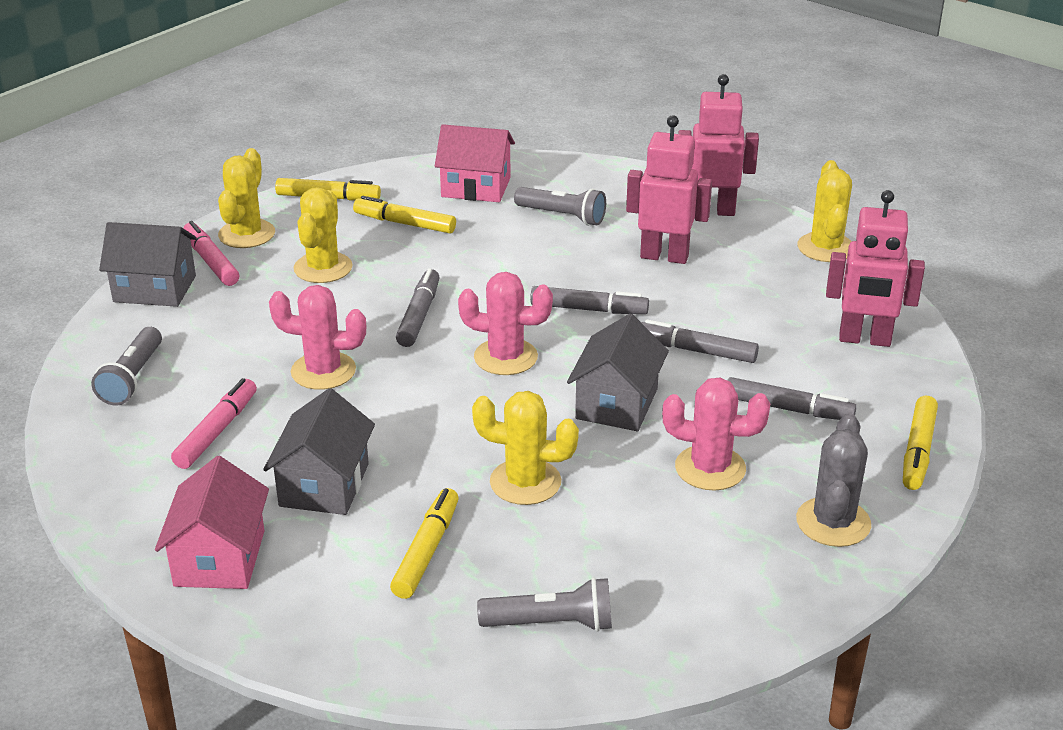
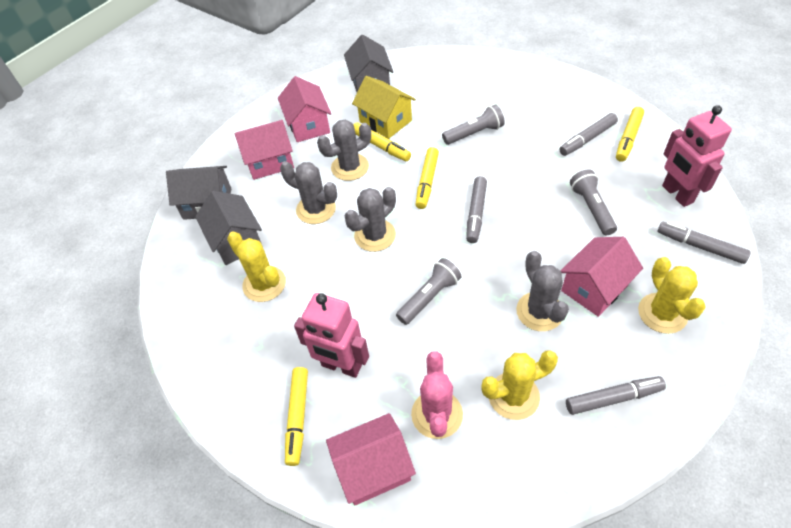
grey cactus: [796,413,871,547] = 1 -> [280,161,337,224] [317,120,371,181] [344,187,396,252] [516,251,569,331] = 4
pink cactus: [269,285,366,390] [458,272,553,375] [662,378,770,490] = 3 -> [411,351,463,439] = 1
pink house: [155,456,269,589] [435,124,515,202] = 2 -> [234,120,294,180] [278,76,331,142] [326,413,416,506] [561,237,643,317] = 4
pink marker: [171,378,257,469] [184,221,239,286] = 2 -> none = 0
pink robot: [626,115,712,264] [678,74,759,216] [826,190,925,347] = 3 -> [294,293,369,378] [662,105,732,207] = 2
yellow cactus: [218,148,275,248] [293,187,352,283] [472,391,579,505] [797,160,852,262] = 4 -> [227,231,286,302] [481,350,558,420] [638,257,706,334] = 3
yellow house: none = 0 -> [352,76,416,139] = 1

